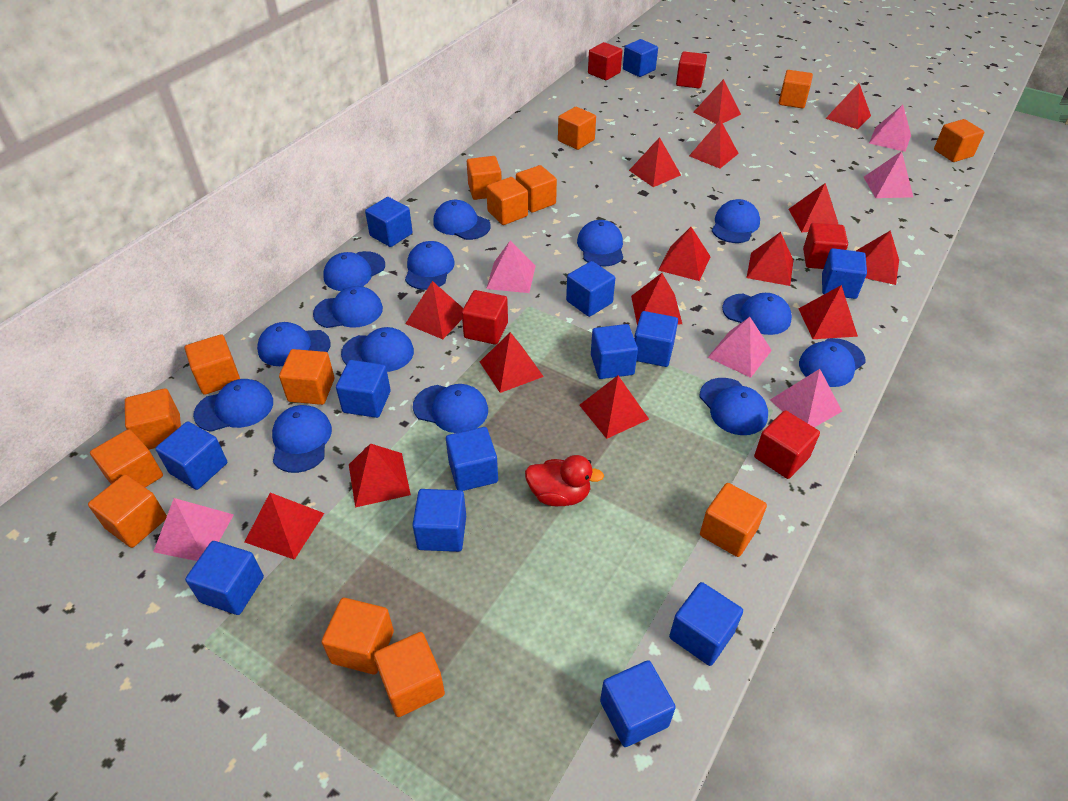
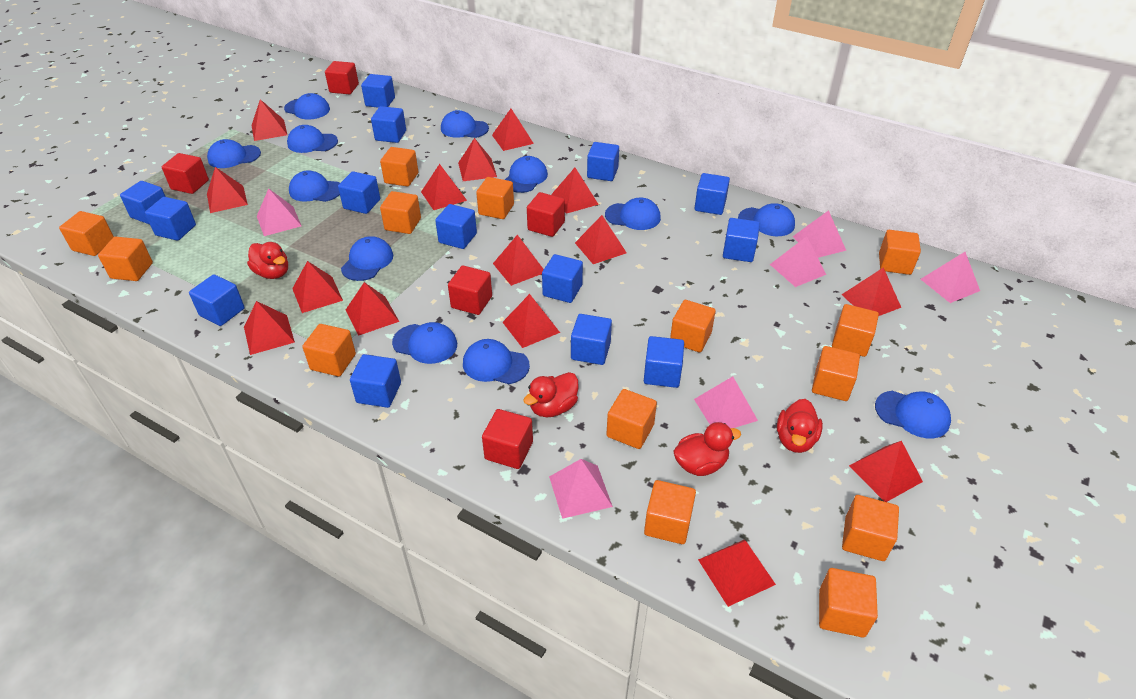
blue cap: [193,379,273,432] [257,322,330,366] [272,405,332,473] [313,286,383,328] [323,251,385,291] [341,327,414,372] [405,241,455,290] [413,384,488,433] [433,200,491,240] [577,220,623,267] [700,378,768,435] [712,199,760,243] [722,293,792,335] [799,338,866,387] = 14 -> [207,139,261,168] [284,93,330,120] [287,125,338,153] [289,170,340,202] [341,236,393,281] [392,322,457,364] [441,110,489,138] [463,339,530,384] [505,156,548,193] [605,197,661,230] [738,203,795,236] [875,391,951,438] = 12
blue cube: [155,421,227,490] [185,541,264,615] [336,360,391,418] [365,197,413,247] [412,489,466,552] [446,427,498,491] [566,261,615,317] [591,324,638,379] [600,660,676,747] [623,39,658,77] [634,311,678,367] [669,582,743,666] [822,248,867,299] = 13 -> [120,181,166,224] [145,197,196,241] [189,274,245,326] [338,171,380,214] [350,354,401,408] [361,74,395,108] [371,106,406,143] [435,204,477,249] [542,254,583,303] [571,314,612,365] [587,142,619,181] [644,336,684,388] [695,173,730,215] [723,218,760,262] = 14
red duck: [525,455,604,506] = 1 -> [247,242,288,279] [523,372,578,417] [673,422,741,476] [777,399,823,453] = 4

